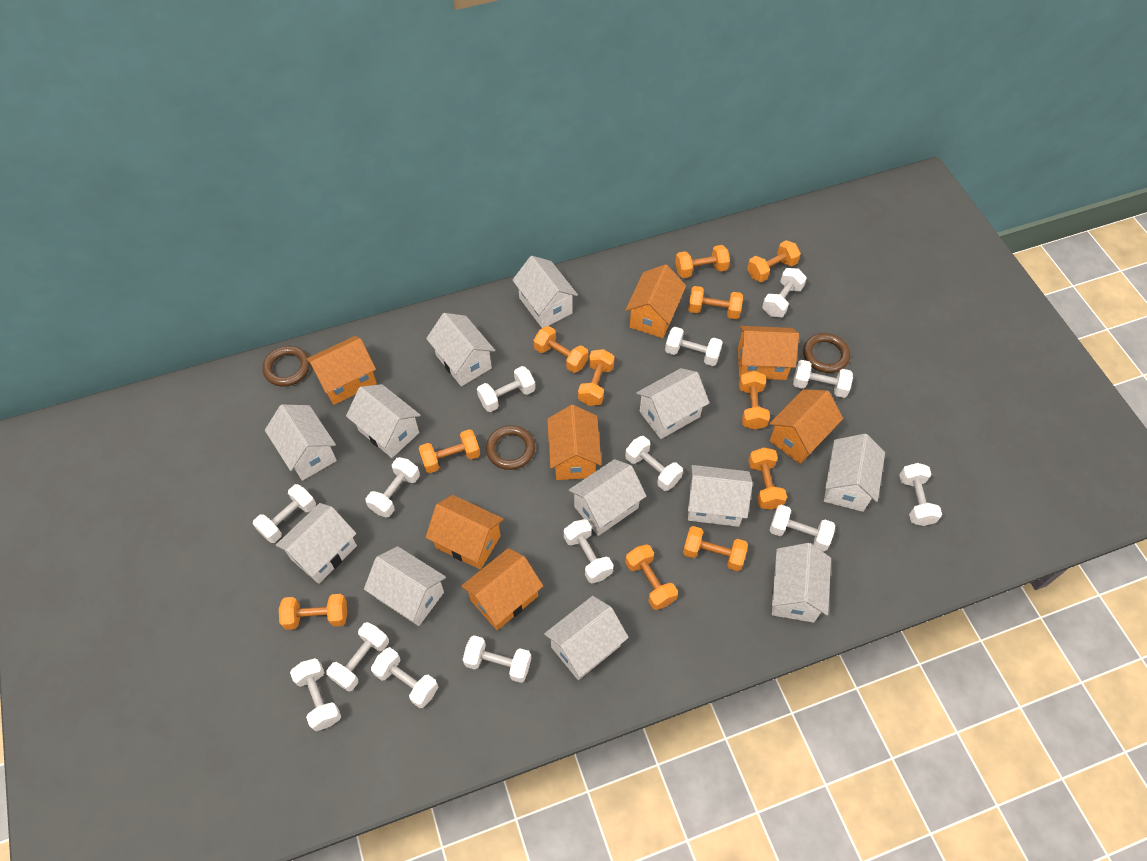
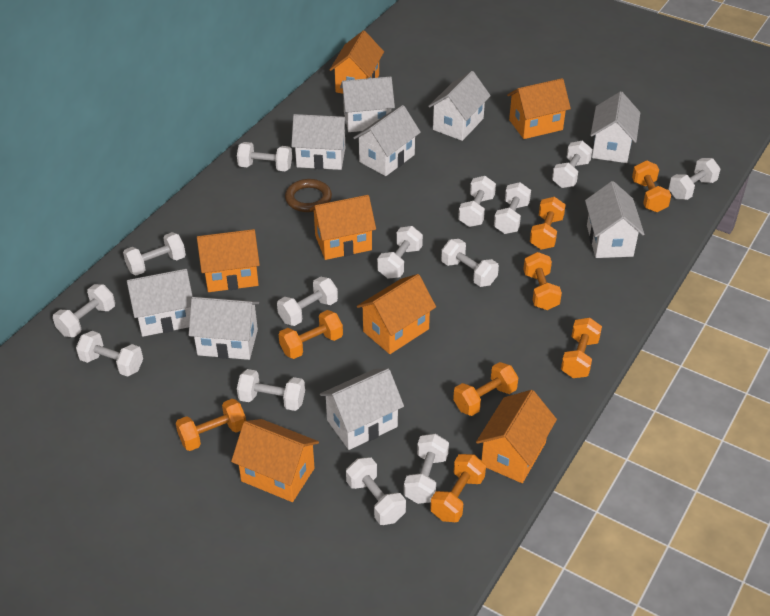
brown ring: [262,346,310,387] [486,425,535,470] [803,333,850,373] = 3 -> [285,179,332,212] = 1
orange dumbbell: [279,594,347,630] [419,429,480,473] [534,326,588,373] [578,349,615,406] [625,544,678,610] [675,245,730,278] [683,526,748,571] [688,286,743,319] [739,371,770,430] [747,240,801,282] [748,447,787,510] = 11 -> [176,399,246,451] [279,310,343,359] [430,454,486,522] [453,362,518,416] [523,252,562,310] [530,197,566,250] [561,318,602,378] [632,160,671,212] = 8
white house: [265,405,337,481] [276,503,357,584] [346,384,421,458] [364,546,446,626] [426,313,495,386] [512,256,578,328] [544,596,629,680] [569,459,646,536] [636,368,709,439] [688,465,753,527] [772,543,831,623] [824,434,885,512] = 12 -> [127,269,193,337] [189,297,259,360] [291,114,348,170] [320,368,404,450] [340,76,395,132] [353,105,421,176] [428,71,491,141] [585,181,645,258] [590,91,640,163] = 9

